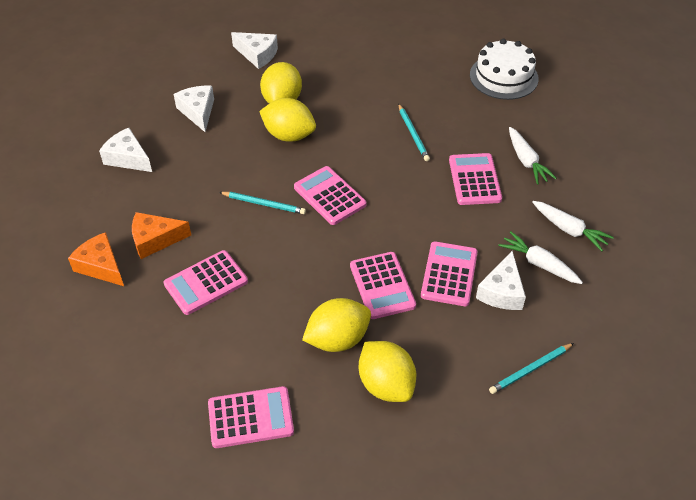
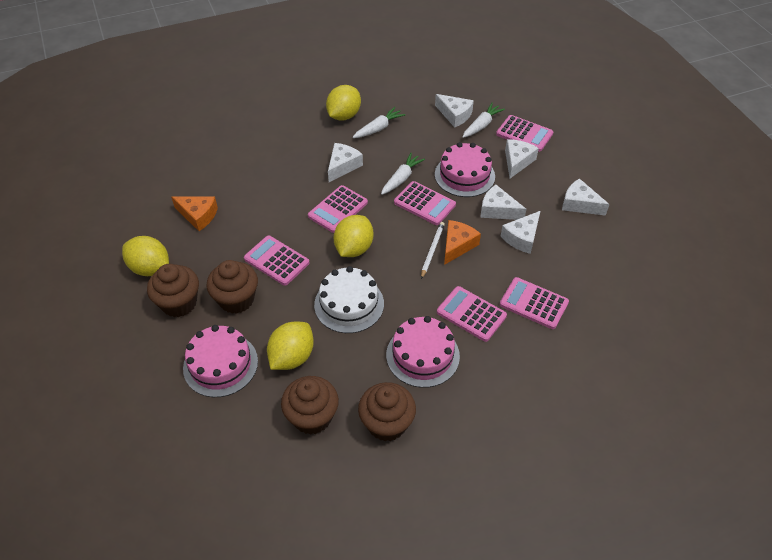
brown cupcake: none = 0 -> [147,264,199,317] [207,260,258,314] [281,376,339,435] [358,382,416,441] = 4
pink cake: none = 0 -> [183,325,258,397] [386,316,460,388] [435,142,495,197] = 3
turquoise pencil: [219,192,306,214] [398,104,430,161] [489,343,574,394] = 3 -> none = 0
white cheese: [99,128,152,172] [174,86,214,132] [231,32,278,69] [476,251,526,310] = 4 -> [328,143,363,182] [435,94,474,128] [480,185,526,220] [501,211,540,254] [505,139,539,178] [562,178,610,216] = 6
white pencil: none = 0 -> [421,222,445,279] = 1

